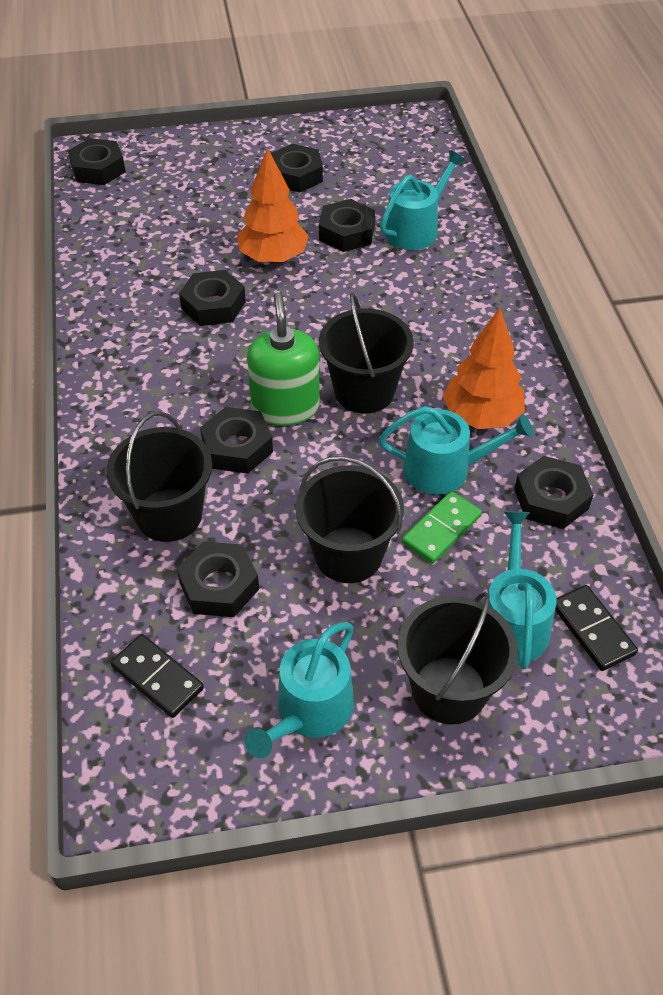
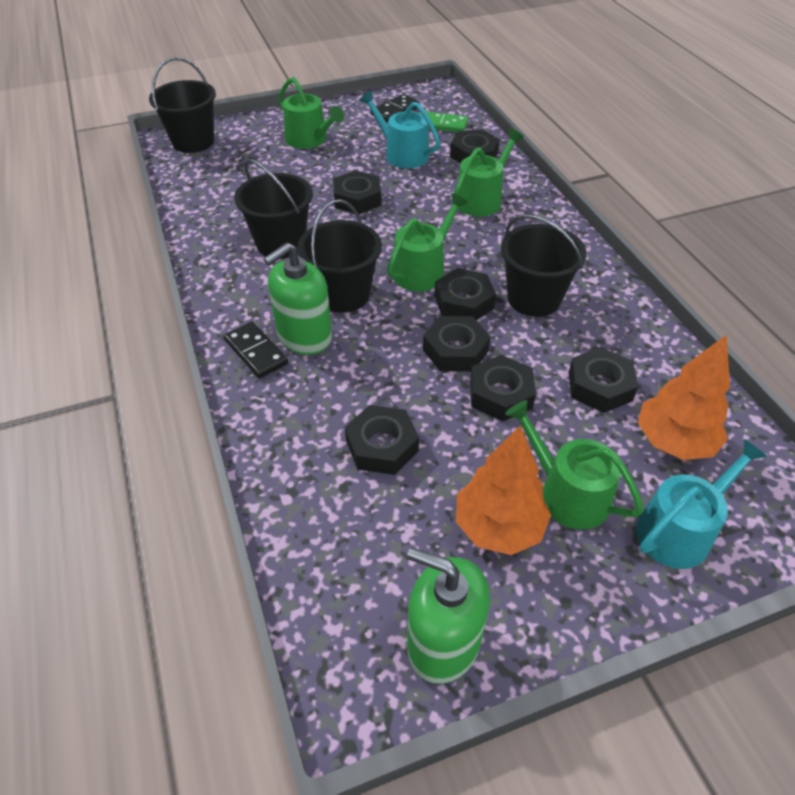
green soap dispenser: [247,292,320,426] = 1 -> [263,242,332,355] [407,547,490,684] = 2
green watering can: none = 0 -> [278,77,344,149] [387,193,468,292] [454,129,524,217] [506,400,644,530] = 4
turquoise watering can: [244,622,354,758] [379,406,534,495] [380,150,465,250] [488,511,556,669] = 4 -> [359,91,440,169] [636,439,767,569] = 2

